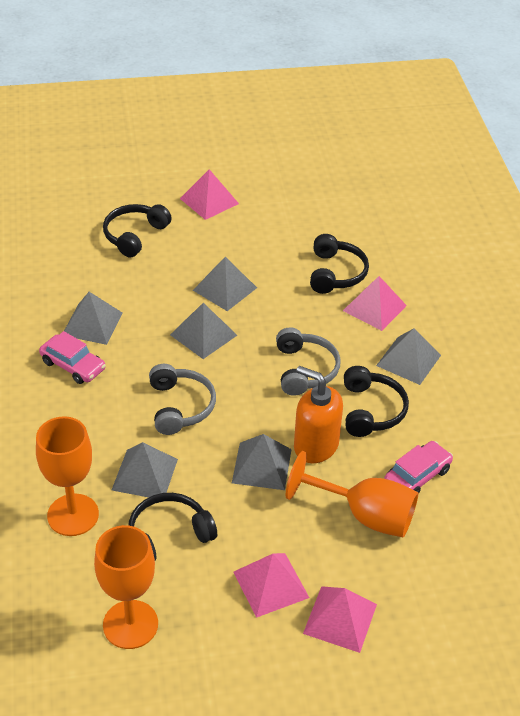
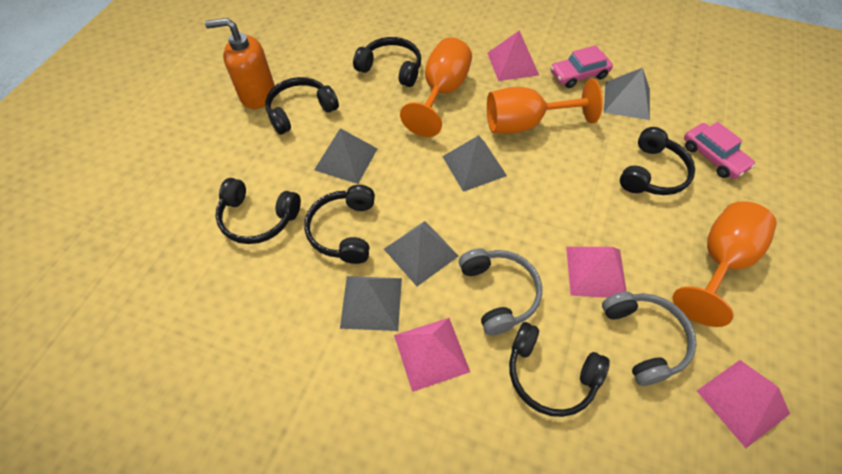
black headphones: [103,204,172,258] [129,493,217,561] [310,234,369,294] [344,366,409,437] = 4 -> [215,178,301,244] [265,77,339,135] [304,185,375,264] [353,37,421,87] [509,322,610,417] [620,127,695,195] = 6
grey pyramid: [64,292,123,345] [112,442,178,498] [170,303,237,359] [193,257,257,311] [232,434,292,490] [376,328,441,385] = 6 -> [314,128,377,184] [340,276,402,331] [384,221,459,286] [442,135,507,192] [604,68,650,120] = 5

